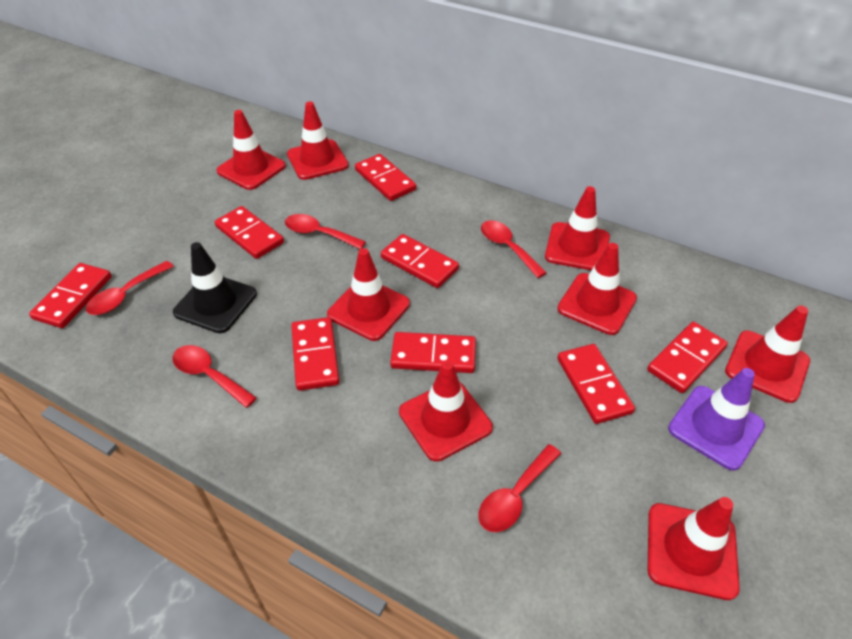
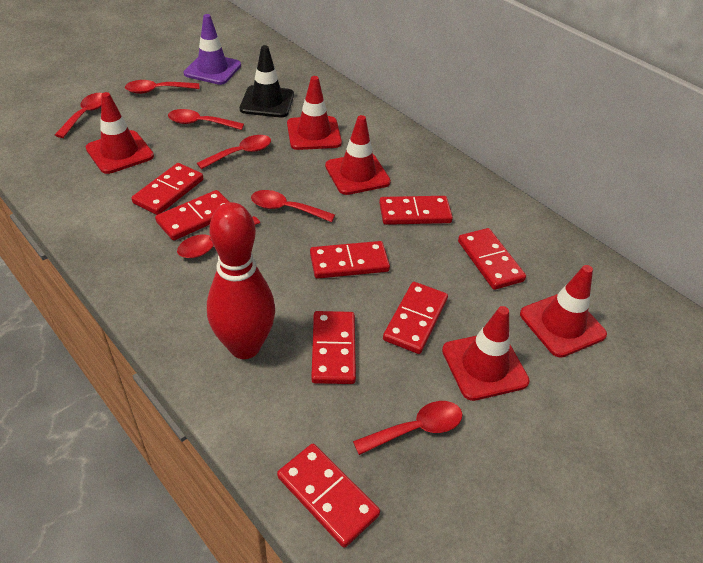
red bowling pin: none = 0 -> [207,202,275,359] = 1
red spoon: [86,261,174,315] [172,345,257,408] [285,214,366,249] [478,444,561,532] [481,220,547,278] = 5 -> [55,93,102,138] [125,80,199,94] [168,109,244,130] [177,216,260,258] [197,135,271,169] [251,190,335,222] [353,401,463,455] = 7
red traffic cone: [216,110,286,190] [287,101,349,180] [327,248,410,341] [399,360,493,462] [545,186,610,270] [557,243,637,335] [648,497,740,600] [725,306,810,403] = 8 -> [86,92,154,174] [287,76,342,150] [325,115,391,195] [442,306,530,401] [520,265,607,358] = 5

